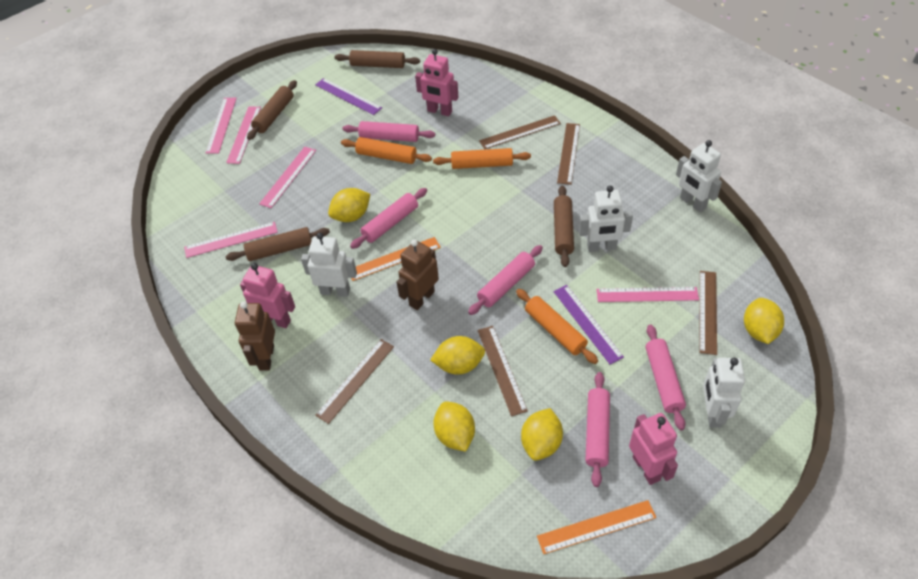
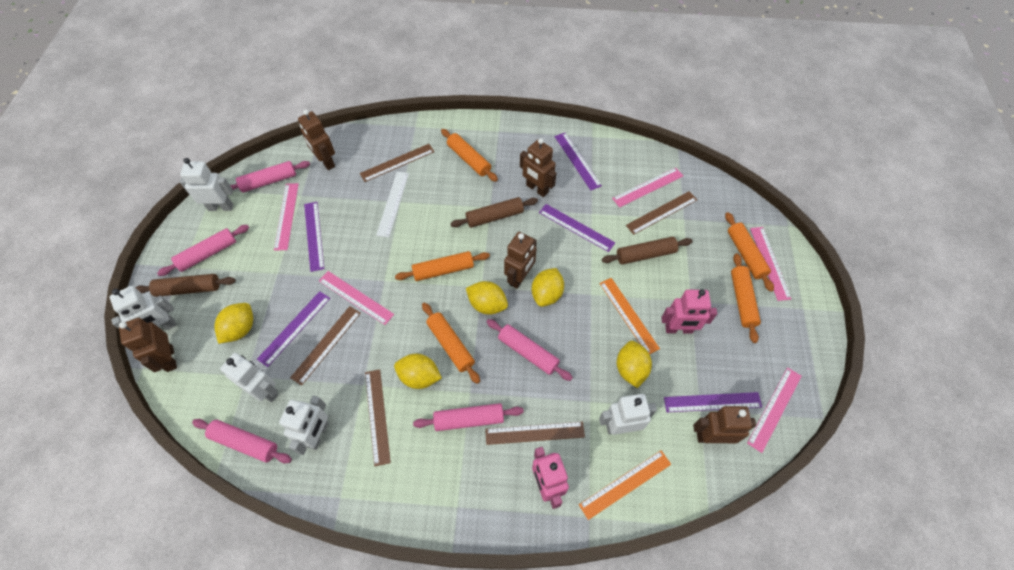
brown robot: [235,301,275,371] [397,239,439,310] = 2 -> [119,318,177,372] [298,109,335,170] [504,232,537,289] [520,138,556,197] [693,406,756,443] = 5
brown rolling pin: [226,227,330,261] [247,80,297,140] [335,50,420,68] [554,186,574,267] = 4 -> [135,274,236,297] [450,197,538,228] [602,237,693,265] = 3
orange rolling pin: [341,137,432,164] [433,148,531,169] [516,289,598,364] = 3 -> [395,251,490,281] [422,303,480,384] [441,129,498,182] [725,212,774,292] [731,253,761,343] = 5
pink robot: [240,263,295,328] [415,49,458,116] [629,413,678,485] = 3 -> [532,447,569,509] [661,289,717,334] = 2
purple ruler: [315,78,382,115] [553,285,624,365] = 2 -> [257,291,330,367] [304,202,324,272] [539,204,615,252] [555,133,602,190] [664,392,762,412] = 5
white robot: [301,233,357,297] [579,186,633,252] [676,140,722,212] [703,358,745,428] = 4 -> [110,286,177,330] [180,158,233,211] [220,353,278,402] [279,395,328,455] [599,394,657,435] = 5
white ruler: none = 0 -> [376,172,409,238] = 1

